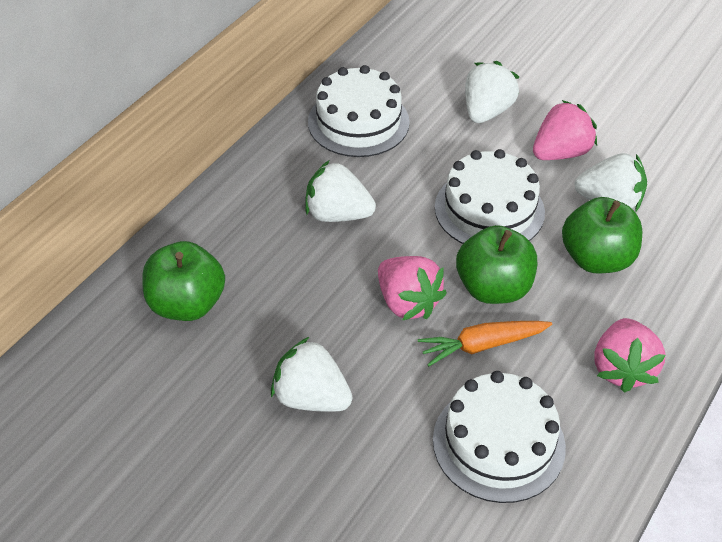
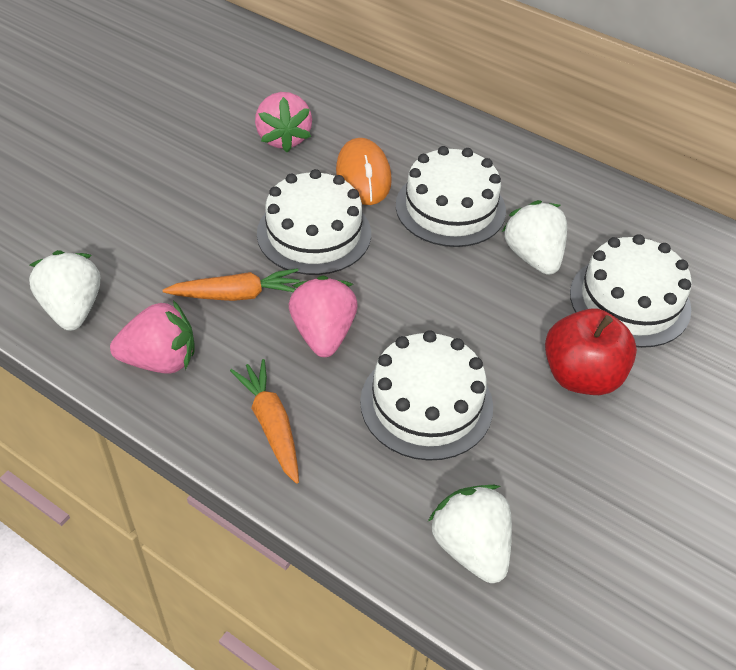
green apple: [142,241,225,321] [456,225,537,304] [562,197,643,274] = 3 -> none = 0
orange carrot: [418,321,552,367] = 1 -> [162,268,300,301] [230,359,299,484] = 2
orange mouse: none = 0 -> [336,138,392,205] = 1
red apple: none = 0 -> [545,308,637,395] = 1
white cake: [308,65,410,157] [433,371,566,503] [435,149,545,244] = 3 -> [257,169,371,275] [360,330,493,461] [396,146,506,247] [570,234,692,348] = 4
white strawberry: [271,337,353,412] [305,160,376,222] [465,61,519,123] [574,153,647,212] = 4 -> [29,250,100,331] [428,485,512,583] [502,200,567,275] = 3

